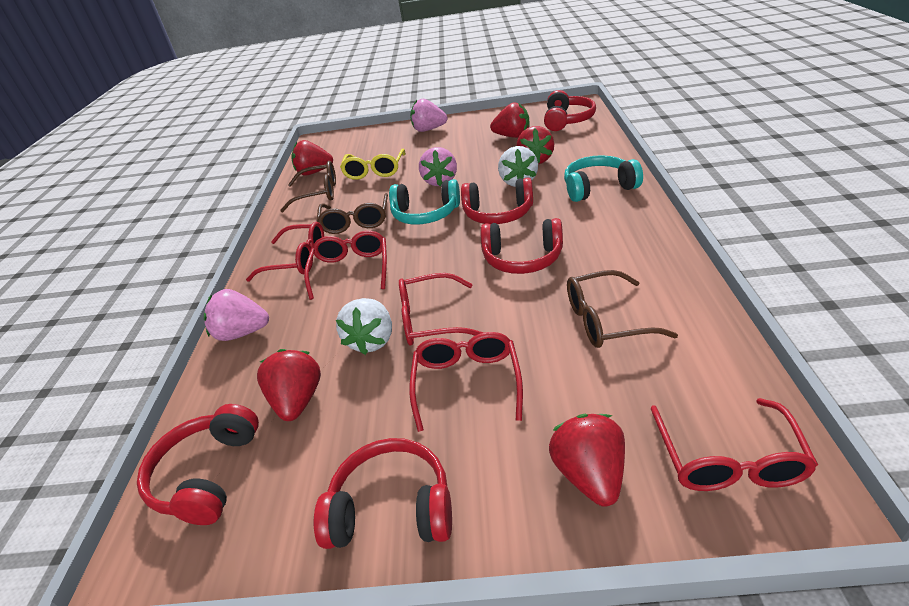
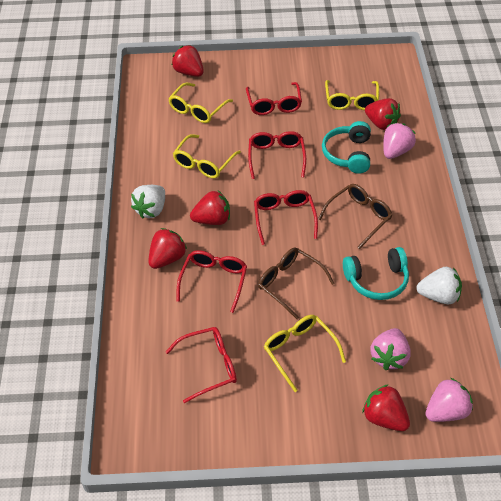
brown glasses: [280,161,336,212] [317,193,388,234] [567,270,678,348] = 3 -> [258,248,335,320] [318,184,392,249] = 2
red headphones: [137,404,259,525] [314,438,452,549] [461,178,533,224] [481,218,563,274] [544,90,596,131] = 5 -> none = 0
yellow glasses: [340,149,406,180] = 1 -> [168,82,233,123] [173,134,241,178] [264,315,346,392] [325,80,379,110] = 4

